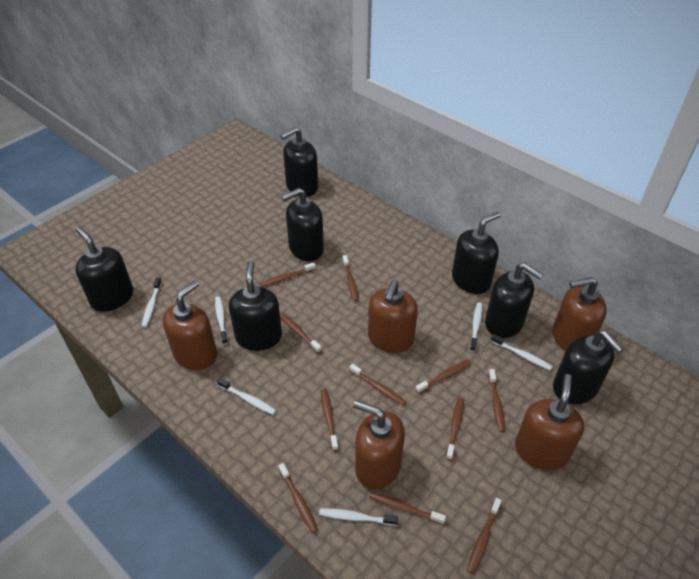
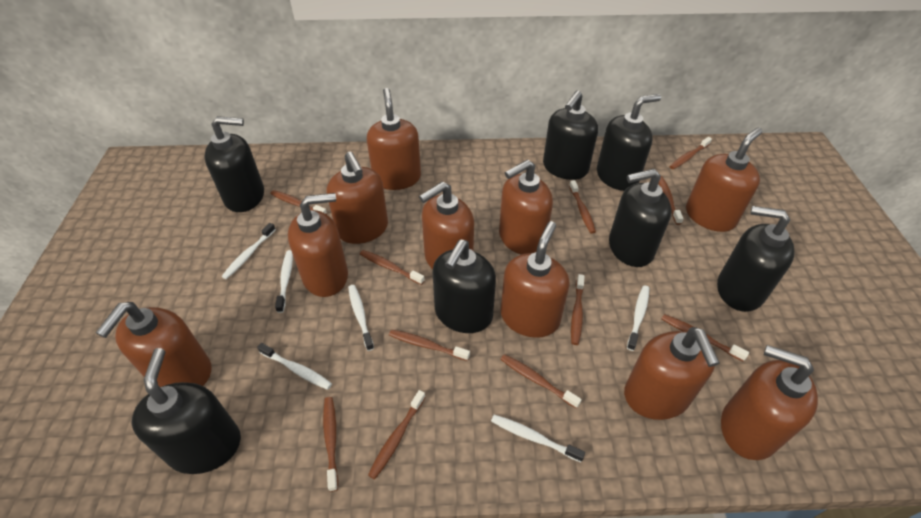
brown soap dispenser: [163,281,217,370] [353,400,405,489] [368,280,418,353] [515,374,584,470] [553,277,607,352] = 5 -> [96,302,211,387] [288,193,348,297] [327,152,388,244] [367,88,421,190] [419,182,474,269] [499,160,553,255] [501,221,570,338] [624,327,719,420] [686,128,763,232] [721,345,818,460] = 10

